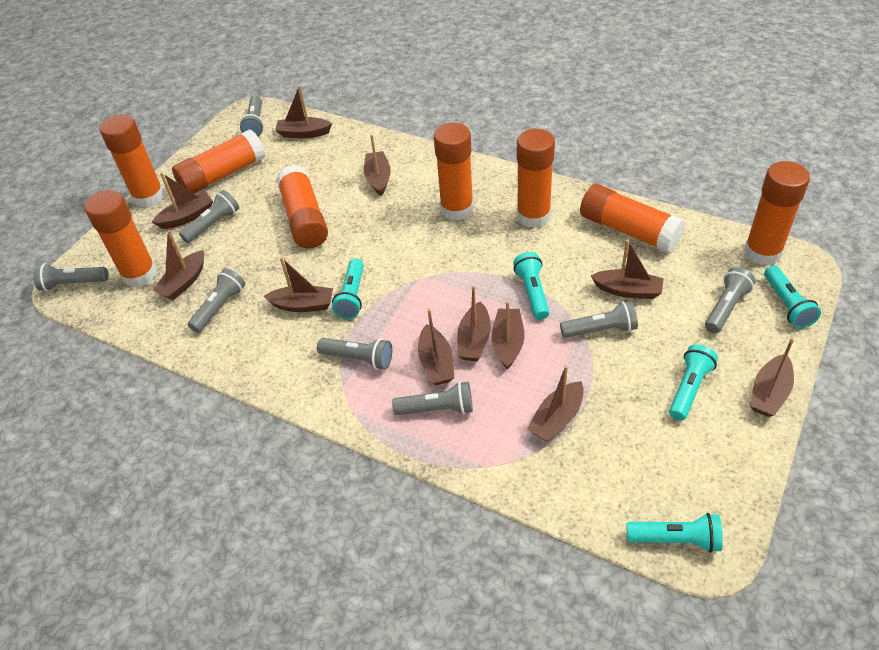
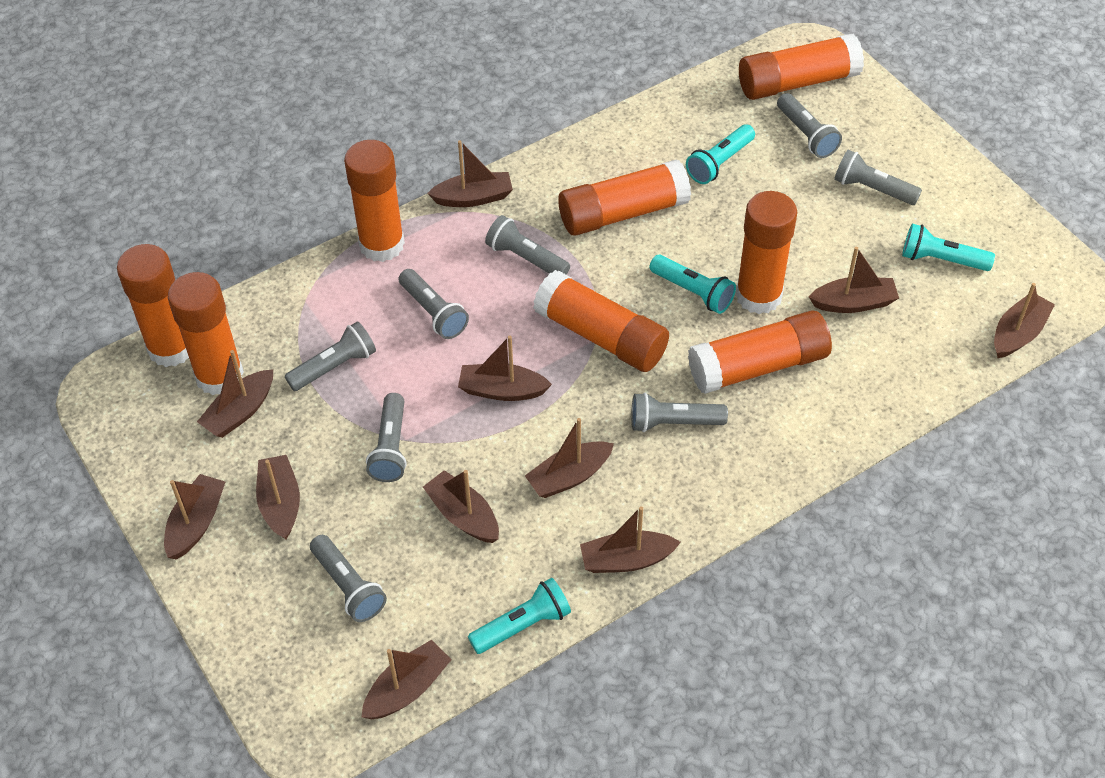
turquoise flashlight: [332,258,364,319] [513,252,549,320] [626,513,723,553] [669,344,718,421] [764,265,821,329] = 5 -> [468,578,571,654] [649,255,736,314] [686,124,755,184] [902,224,995,271] = 4

